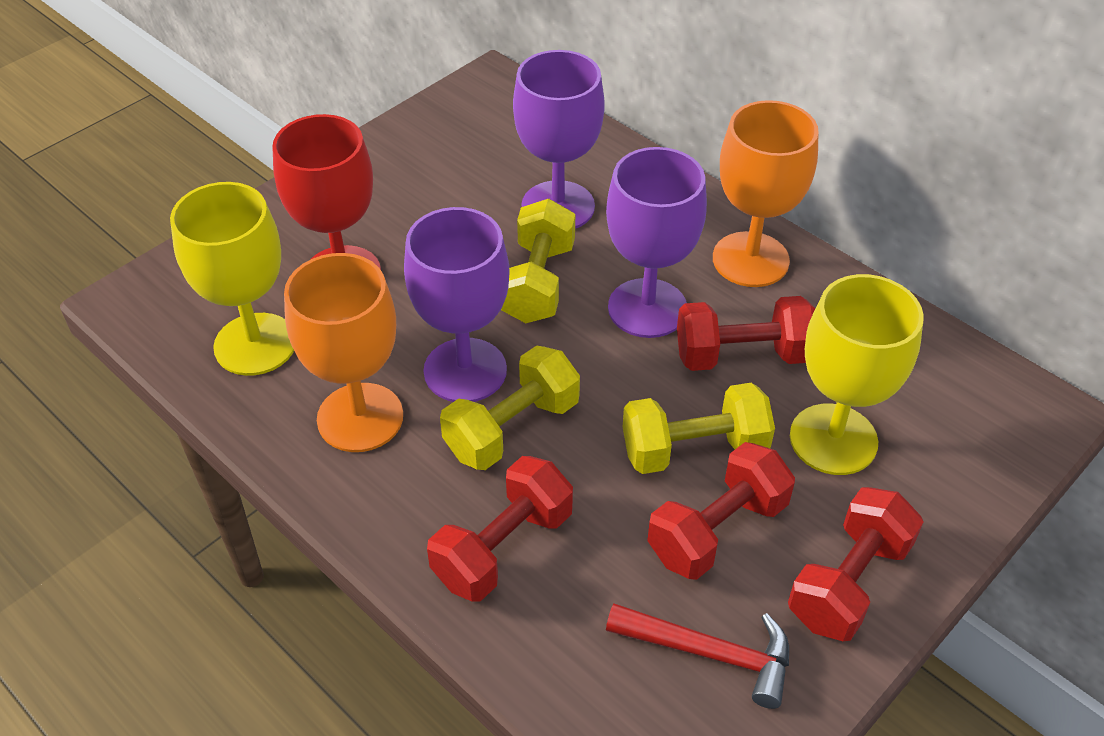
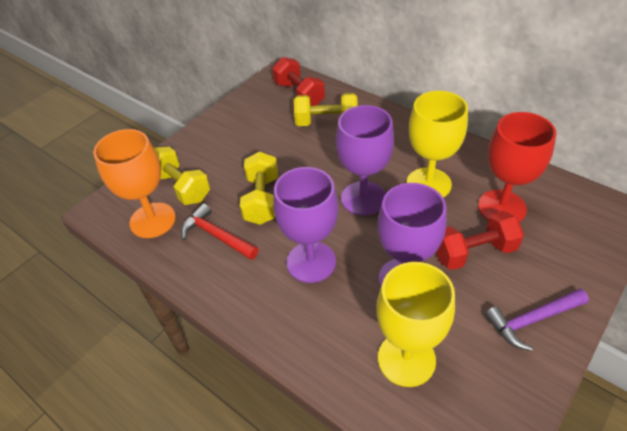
orange goblet: [284,253,403,452] [713,100,819,287] = 2 -> [93,129,176,238] = 1
purple hammer: none = 0 -> [485,289,589,351] = 1
red dumbbell: [427,456,573,602] [647,442,795,580] [677,296,816,371] [788,487,923,641] = 4 -> [272,57,325,106] [436,211,524,270] = 2

